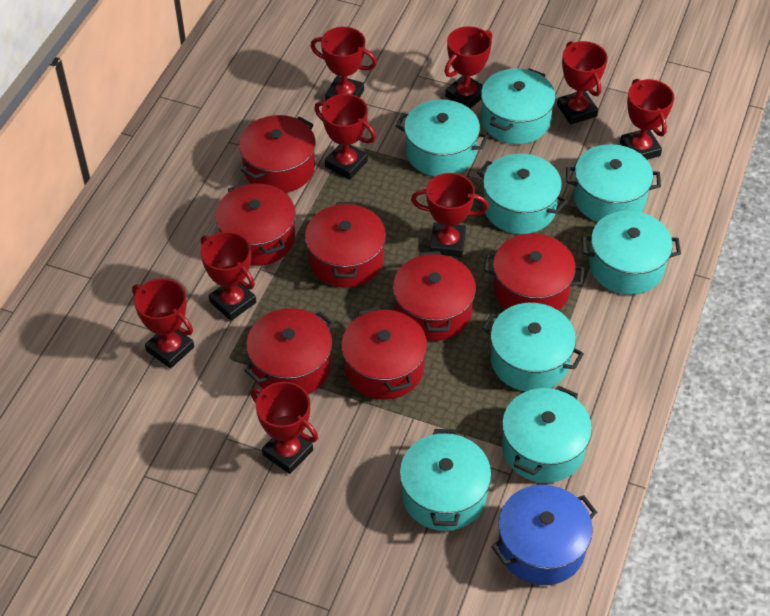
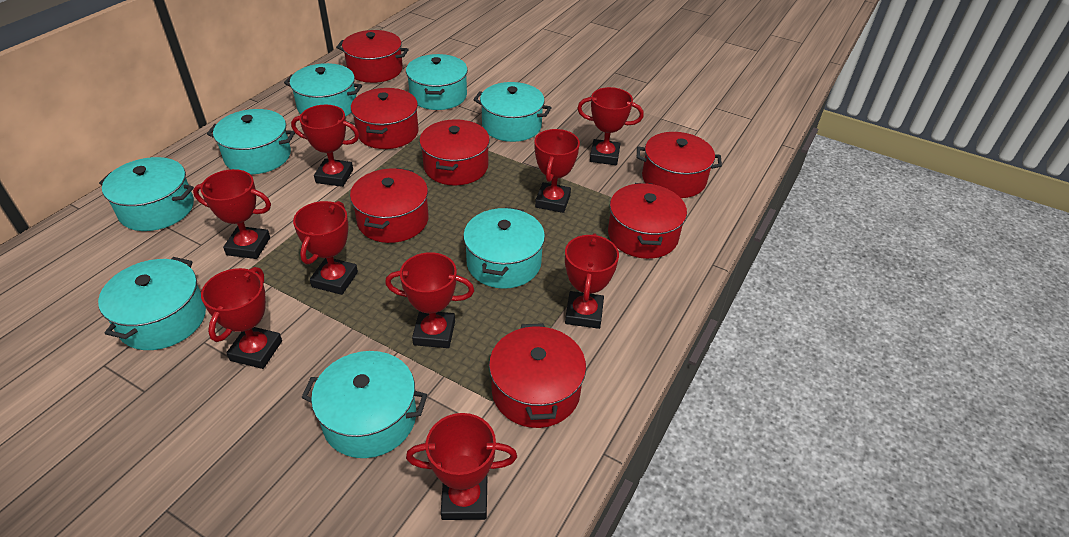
blue pot: [491,485,597,585] = 1 -> none = 0

